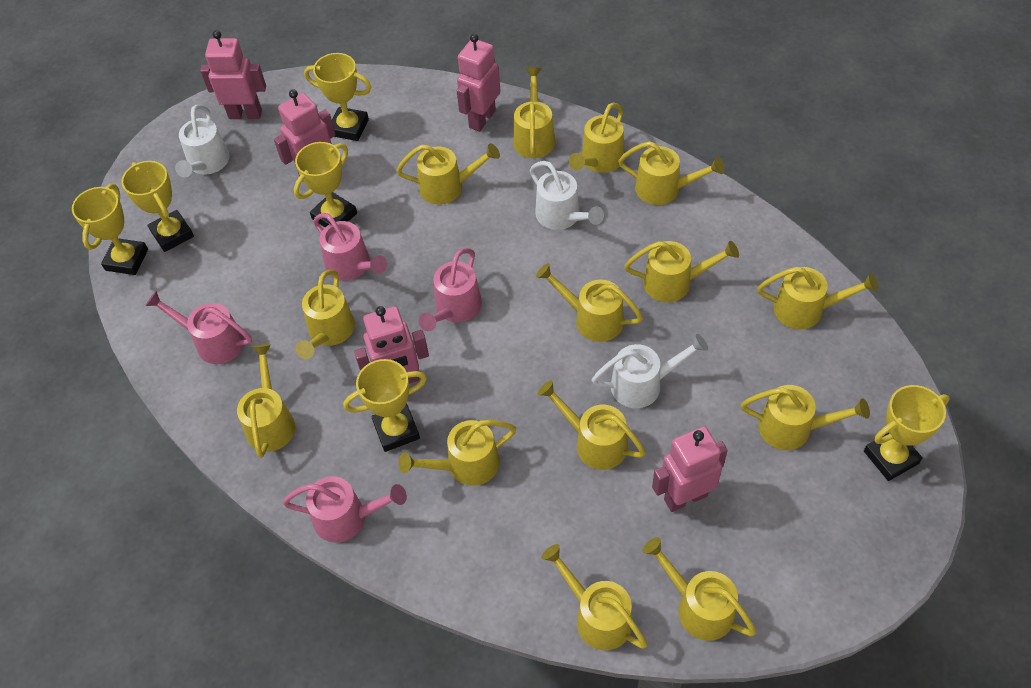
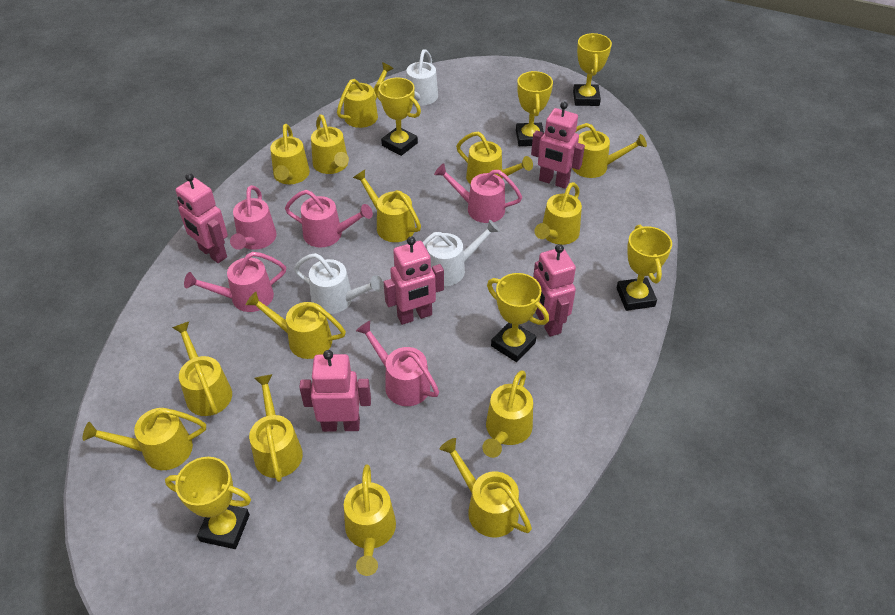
pink watering can: [145,291,252,364] [283,476,407,543] [313,213,387,281] [419,248,482,331] = 4 -> [184,252,286,312] [230,185,277,250] [285,190,373,247] [356,321,439,406] [434,163,522,223] = 5

